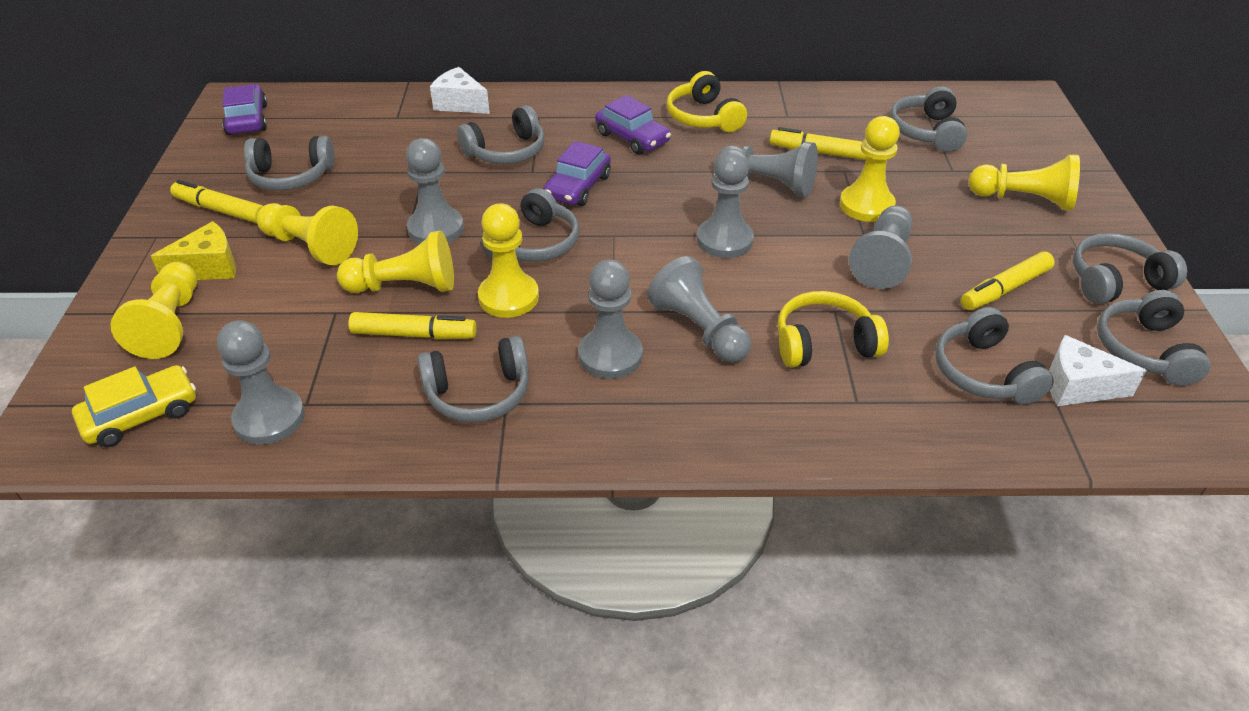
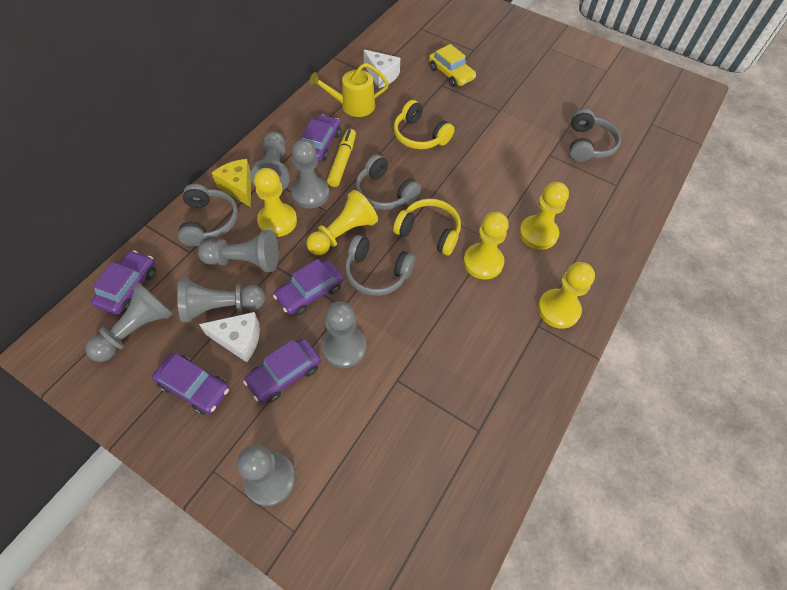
grey headphones: [244,136,335,191] [418,336,529,423] [457,105,545,164] [481,188,579,262] [890,86,967,152] [935,307,1054,405] [1073,233,1187,304] [1097,290,1211,386] = 8 -> [178,184,238,246] [345,235,416,296] [355,154,421,210] [569,109,621,162] = 4
purple car: [222,84,267,135] [543,141,611,206] [595,95,671,154] = 3 -> [91,250,156,315] [152,353,230,415] [243,338,321,403] [273,259,343,316] [301,114,341,161] = 5
yellow marker: [170,180,263,223] [348,312,477,339] [770,127,867,160] [961,251,1055,310] = 4 -> [327,129,356,187] = 1
yellow pawn: [110,262,197,359] [257,203,358,265] [337,231,454,293] [478,203,539,318] [840,116,900,222] [969,155,1080,211] = 6 -> [254,168,297,237] [306,190,378,255] [463,212,509,279] [519,182,569,250] [538,262,595,328] = 5
yellow watering can: none = 0 -> [309,63,389,117] = 1

